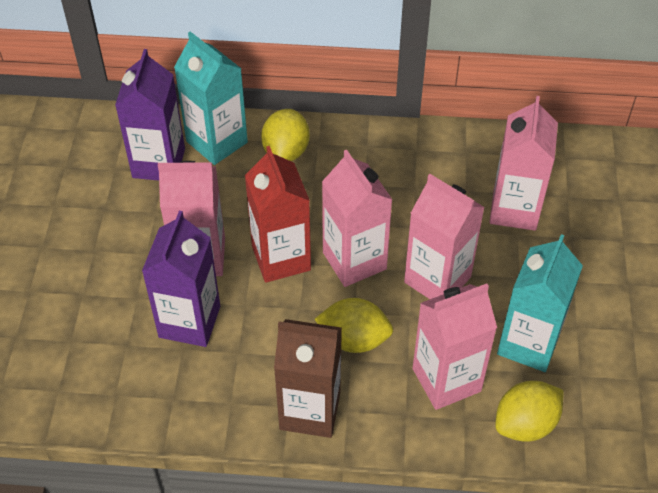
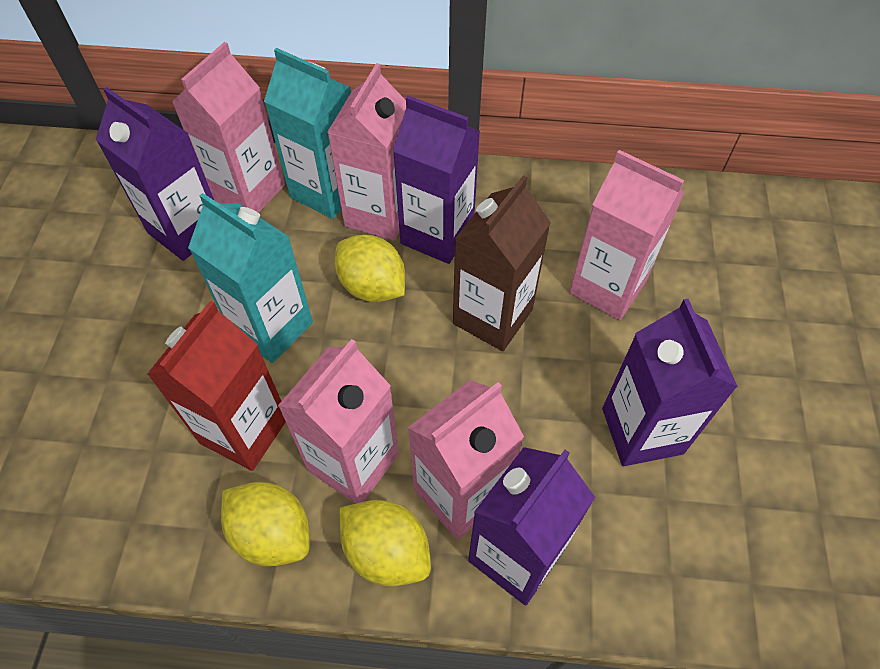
purple carton: [115,49,185,181] [142,211,220,347] = 2 -> [95,87,214,261] [393,96,480,264] [468,447,595,605] [602,299,738,466] = 4

